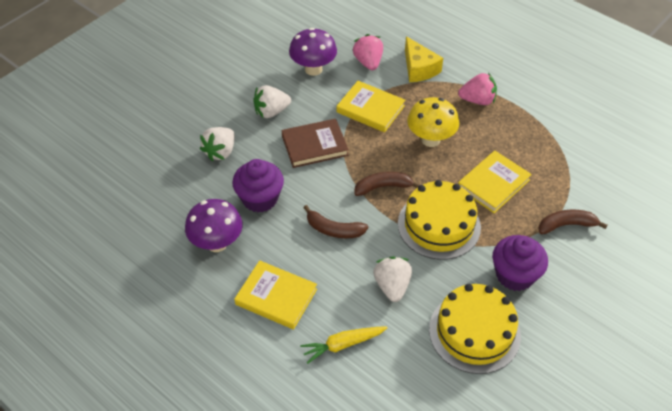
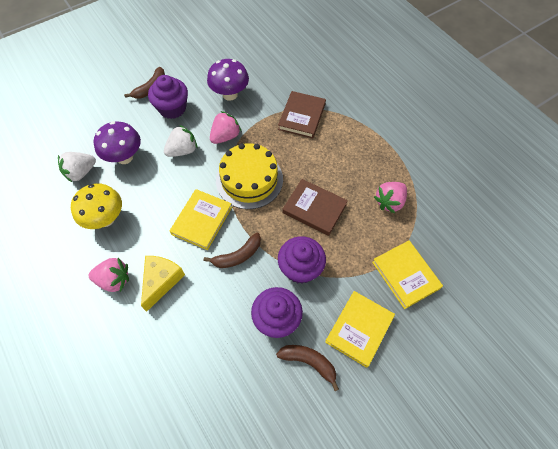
brown book: [282,119,349,168] = 1 -> [278,91,326,139] [283,179,348,236] = 2
pink strawberry: [353,34,383,70] [458,73,497,105] = 2 -> [88,258,129,292] [210,111,241,144] [374,182,407,213] = 3
purple cupcake: [232,159,284,213] [493,235,548,291] = 2 -> [148,75,188,119] [251,287,303,338] [278,236,326,284] = 3
white strawberry: [200,127,235,161] [253,85,291,118] [373,256,412,302] = 3 -> [58,152,96,183] [164,125,198,157] = 2
yellow cake: [398,180,481,260] [429,284,521,374] = 2 -> [216,143,283,209] = 1
yellow carrot: [300,326,388,364] = 1 -> none = 0

